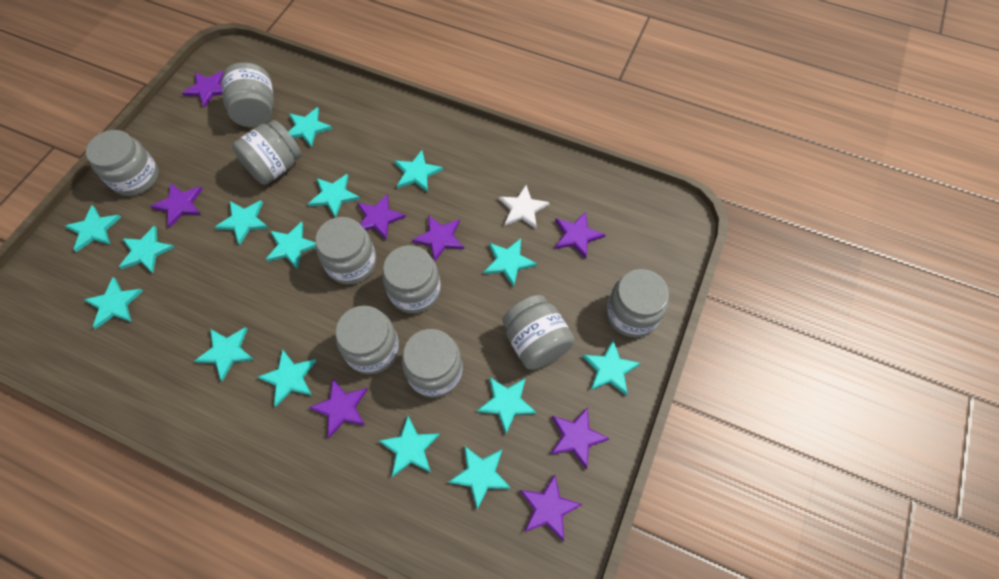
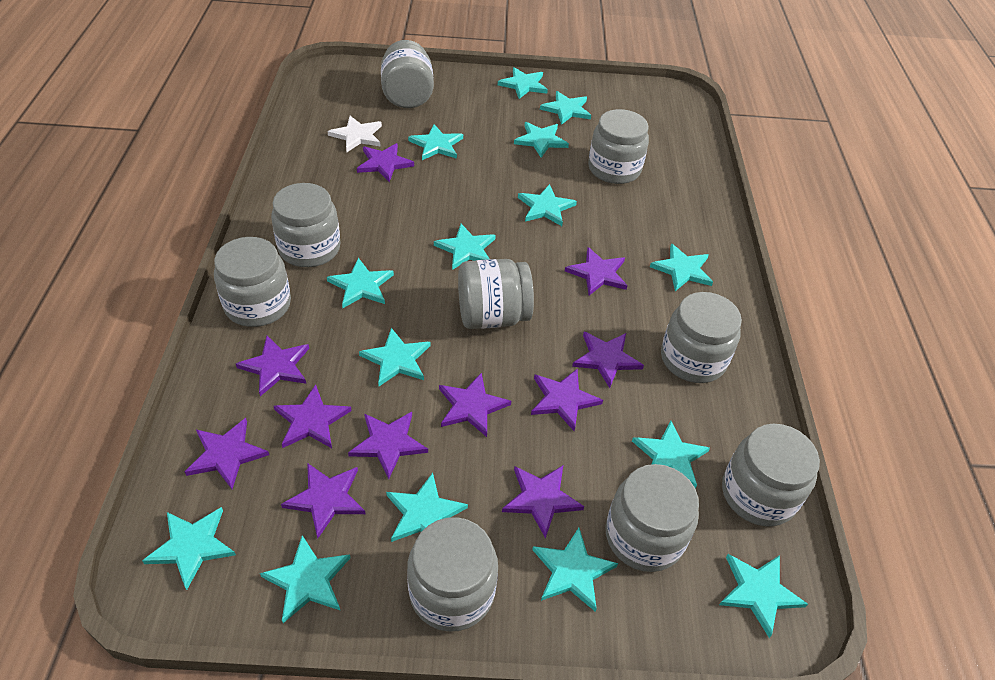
purple star: [151,183,203,227] [182,71,224,108] [309,379,368,438] [357,194,406,240] [412,215,464,261] [520,475,582,541] [550,407,610,469] [555,212,605,259] = 8 -> [185,418,269,489] [236,336,309,396] [274,384,352,448] [281,463,365,538] [348,412,428,479] [357,143,414,182] [439,372,511,437] [502,466,584,539] [531,368,603,431] [565,247,627,295] [572,332,644,388] = 11

